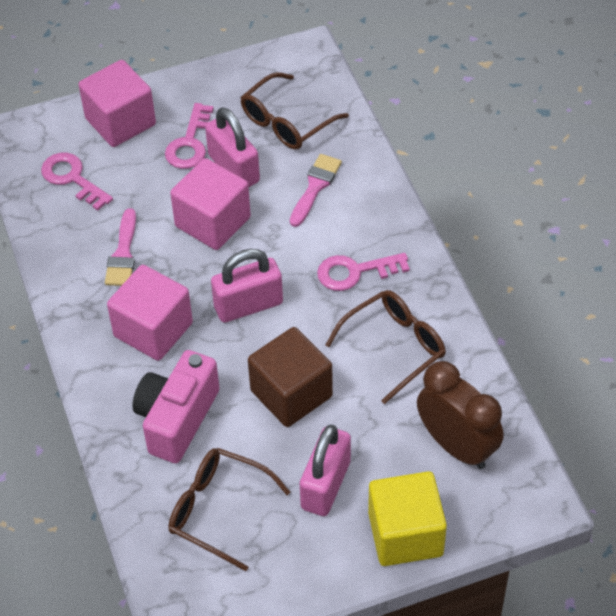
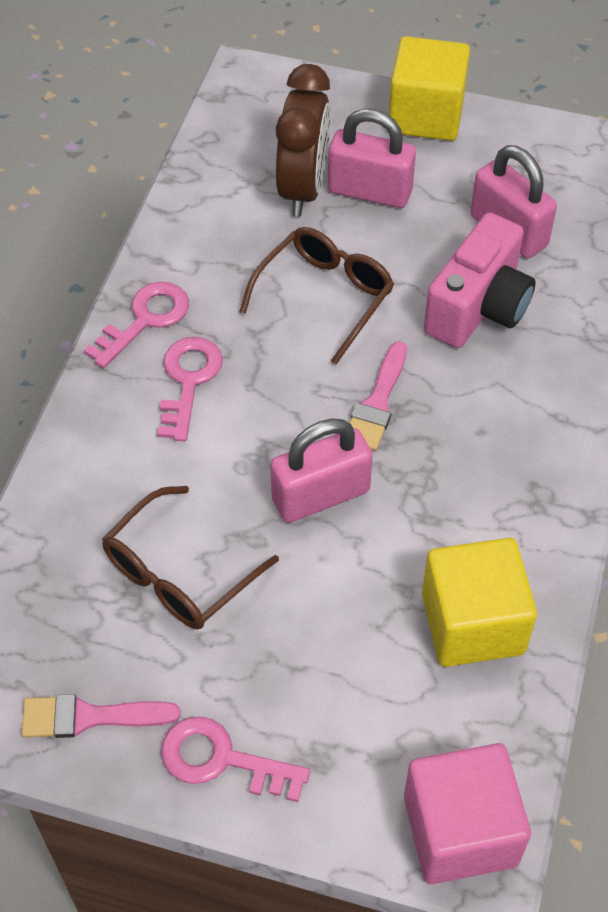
brown cube: [248,327,333,427] = 1 -> none = 0
brown glasses: [169,448,290,571] [240,72,349,150] [326,290,446,404] = 3 -> [102,486,279,629] [239,227,394,364] = 2
pink cube: [79,60,156,147] [107,265,193,361] [170,158,251,250] = 3 -> [404,743,531,884] = 1
yellow cube: [368,471,447,566] = 1 -> [389,36,470,141] [422,538,537,667] = 2

